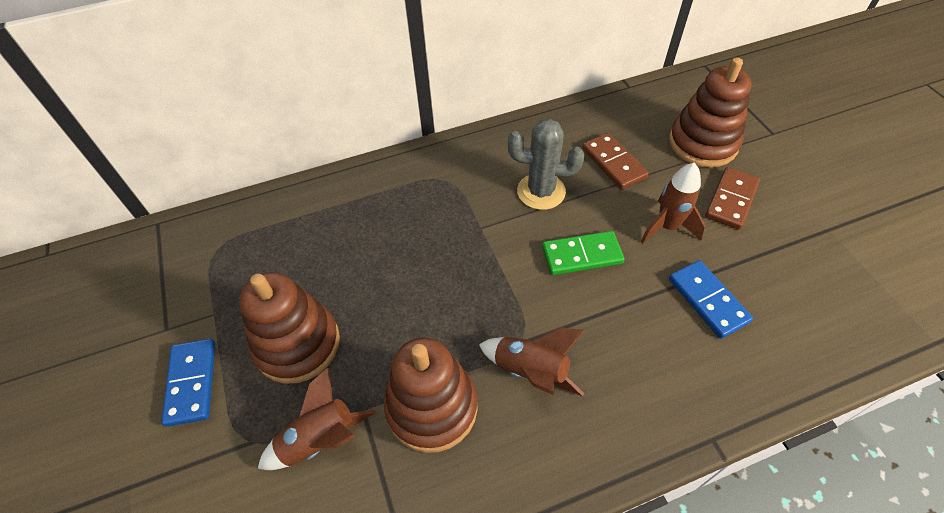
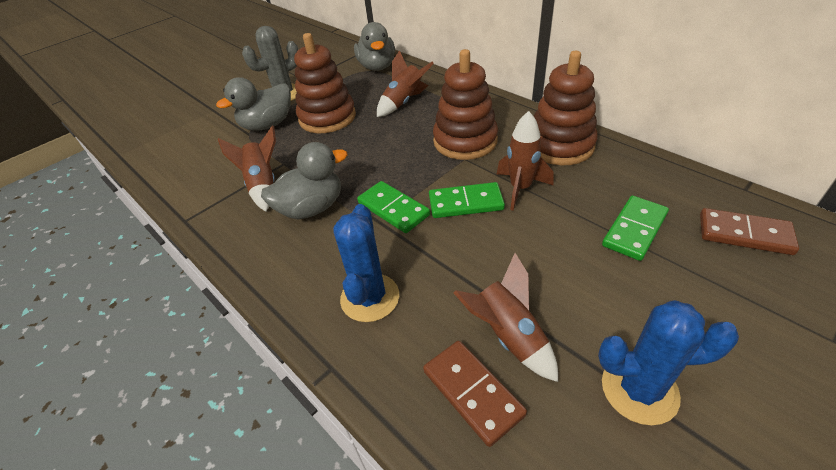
blue cactus: none = 0 -> [333,204,399,322] [598,300,739,425] = 2
blue domino: [161,339,215,427] [669,260,753,338] = 2 -> none = 0
brown rocket: [258,367,375,470] [479,328,585,396] [641,163,705,243] = 3 -> [218,126,276,212] [377,50,434,117] [453,253,558,382] [497,111,553,211] = 4
green domino: [542,231,625,275] = 1 -> [357,181,430,233] [429,182,505,218] [602,195,669,261] = 3
grey duck: none = 0 -> [216,77,291,130] [261,142,348,219] [354,22,395,71] = 3

